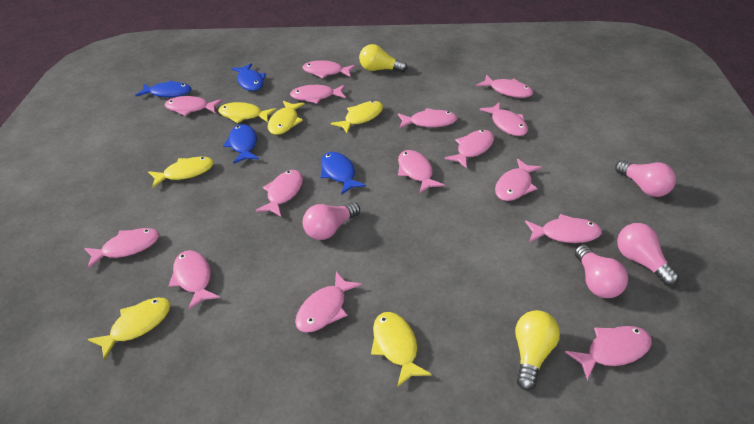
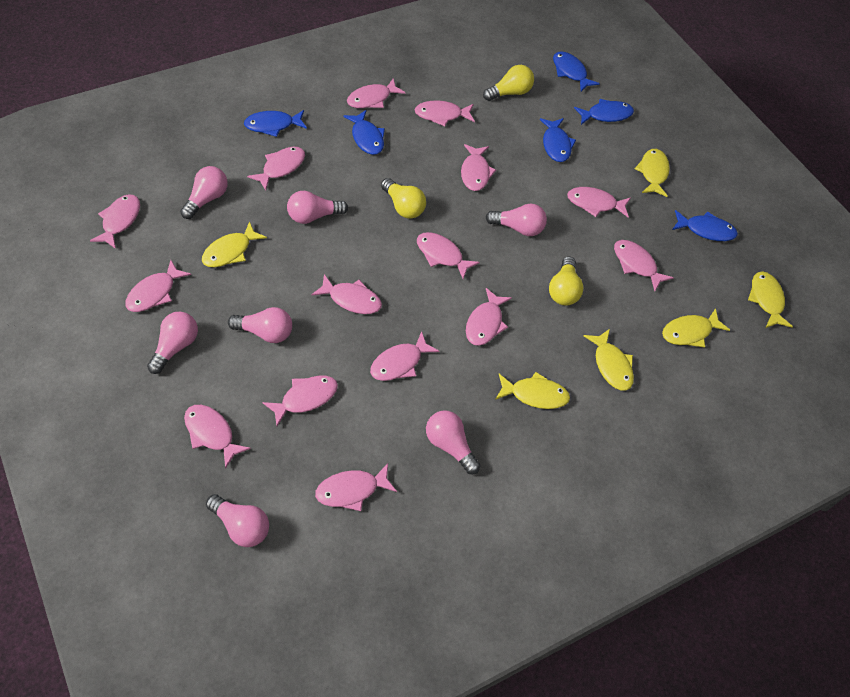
blue fish: [135,81,191,97] [223,124,259,164] [231,63,266,91] [320,152,366,195] = 4 -> [244,110,307,137] [343,110,385,155] [540,118,576,162] [553,51,600,92] [574,99,634,125] [672,210,738,241] = 6
pink light bulb: [303,202,360,240] [575,245,628,298] [615,160,676,197] [617,223,679,286] = 4 -> [147,311,198,374] [180,166,228,219] [206,494,269,547] [228,307,292,343] [287,191,348,224] [426,410,481,474] [486,204,547,236] = 7
yellow light bulb: [359,44,408,72] [515,310,560,390] = 2 -> [381,178,426,219] [483,65,534,101] [549,256,584,306] = 3

